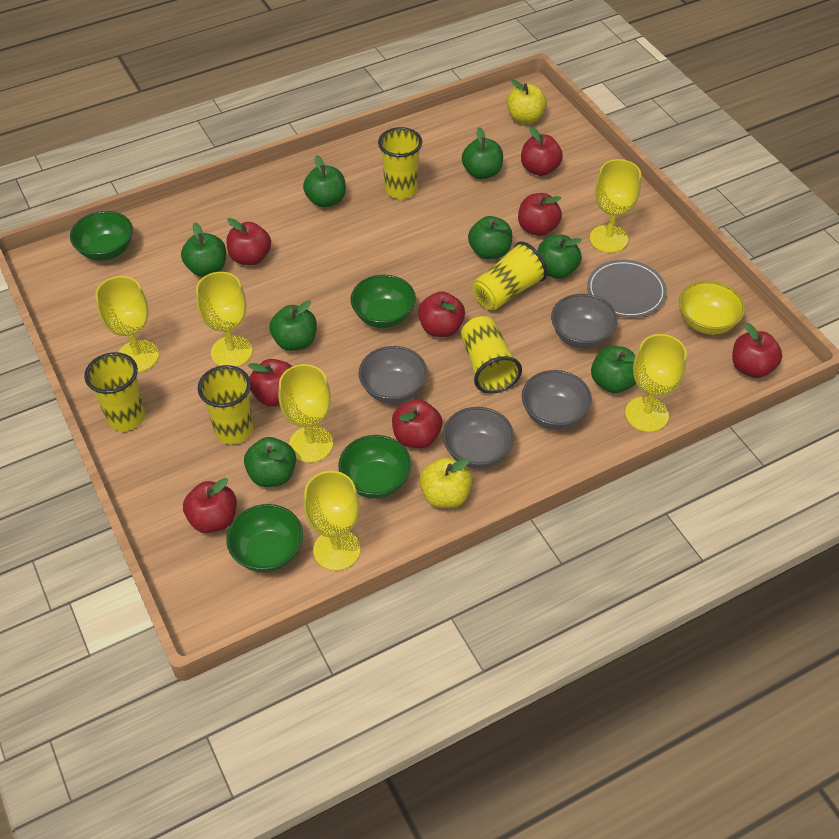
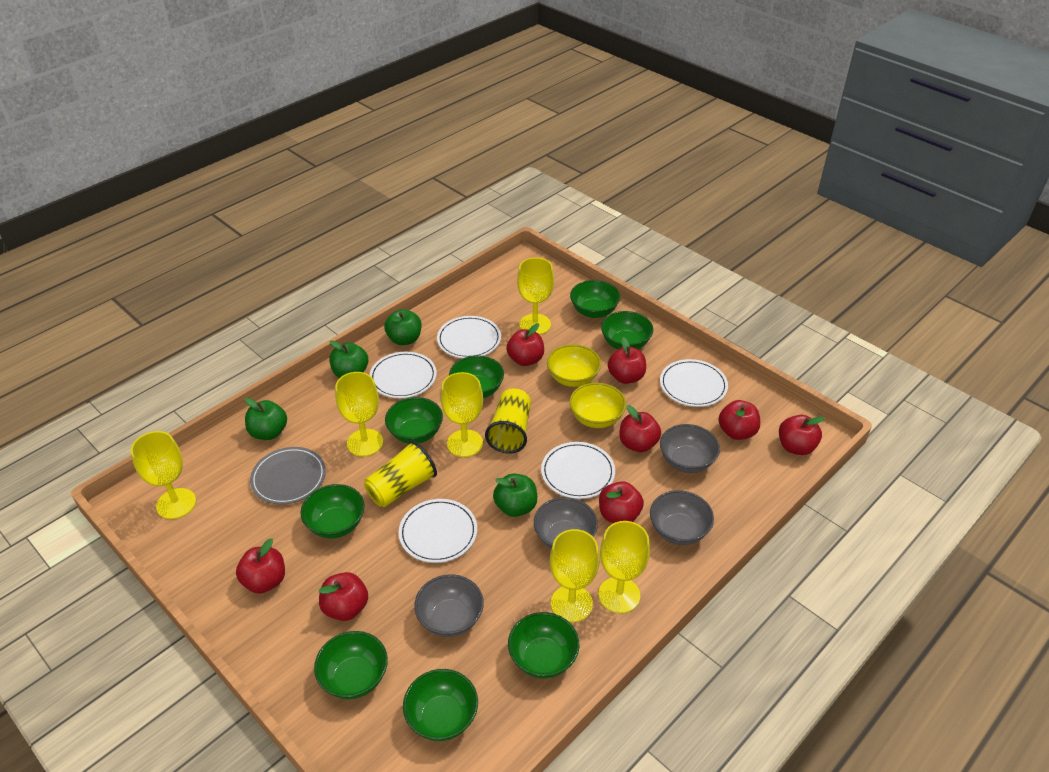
green apple: [181,222,226,277] [244,437,296,487] [269,301,317,351] [303,155,346,207] [462,127,503,179] [468,216,512,260] [537,235,582,279] [591,346,636,393] = 8 -> [245,398,287,440] [329,340,368,378] [384,309,421,345] [493,474,537,517] = 4
green bowl: [70,211,133,261] [226,504,303,572] [338,435,412,499] [351,275,416,328] = 4 -> [300,484,365,538] [314,631,388,699] [385,397,443,444] [403,669,478,741] [449,355,504,398] [508,612,579,679] [570,280,620,318] [601,311,653,349] = 8
white plate: none = 0 -> [369,352,437,398] [399,499,477,563] [437,316,501,359] [541,442,615,499] [660,359,728,407] = 5
yellow apple: [419,457,472,508] [507,80,547,124] = 2 -> none = 0
yellow bowl: [679,281,745,335] = 1 -> [547,344,601,387] [569,383,626,428] = 2
yellow cup: [84,352,145,431] [198,365,253,444] [378,127,422,199] [461,316,522,394] [472,241,547,311] = 5 -> [364,441,437,507] [485,388,531,454] = 2

